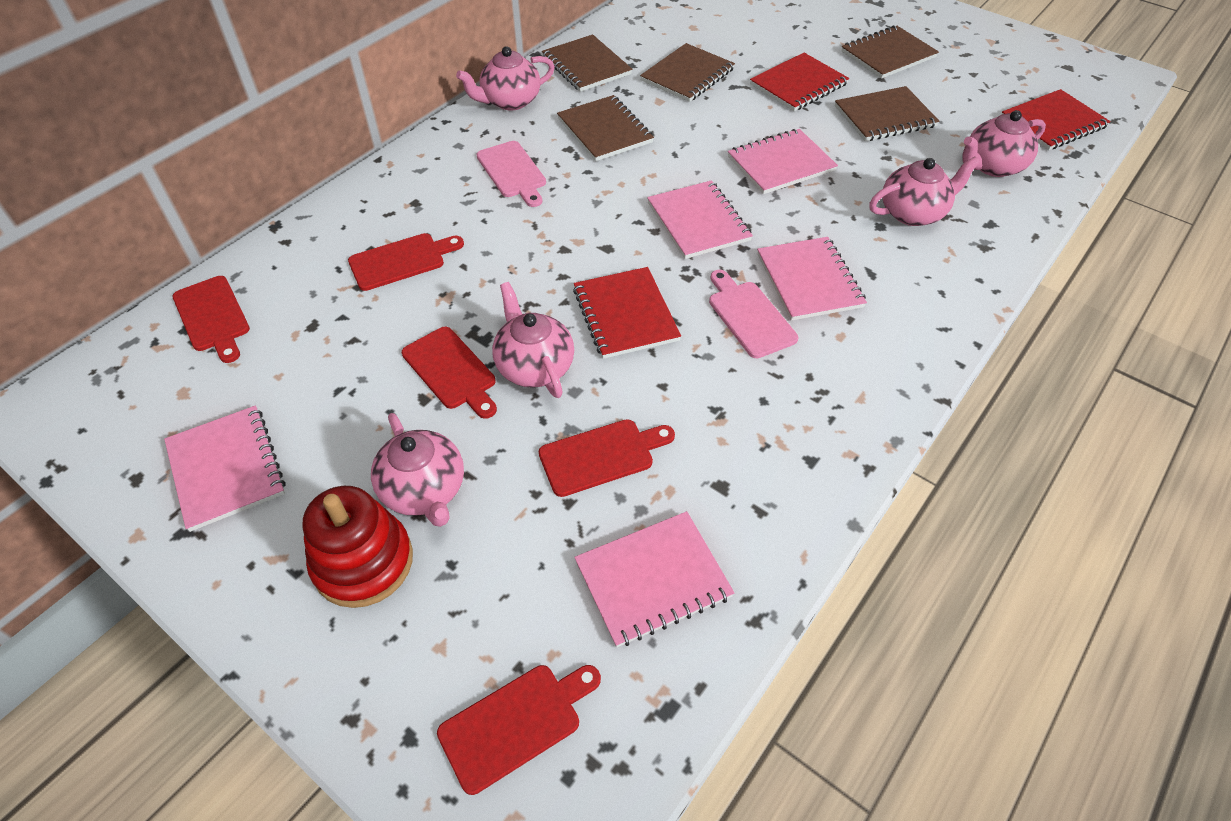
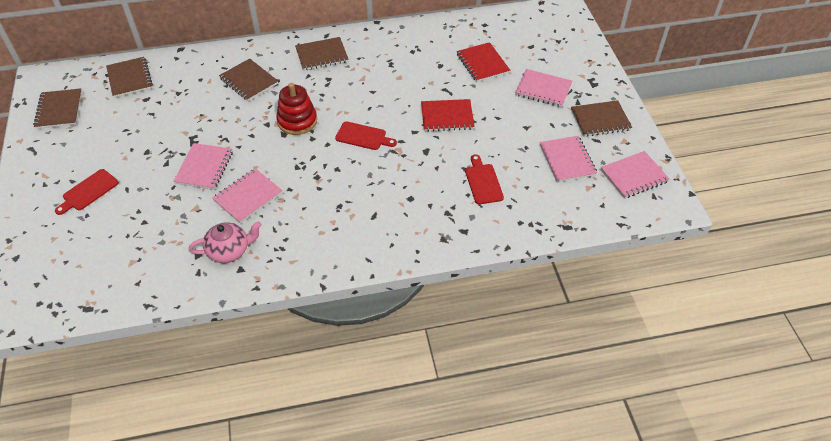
pink cutting board: [476,141,546,207] [709,270,798,358] = 2 -> none = 0
pink teapot: [371,413,464,527] [456,46,555,110] [492,282,574,398] [869,156,980,226] [962,110,1046,177] = 5 -> [189,221,262,263] = 1
red cutting board: [173,276,250,363] [348,233,464,291] [402,327,497,419] [437,665,601,795] [539,419,675,497] = 5 -> [55,169,119,215] [335,121,397,150] [465,154,504,204] = 3
red notebook: [573,267,681,359] [750,53,849,111] [1002,89,1111,150] = 3 -> [421,99,475,132] [457,42,510,82] = 2

